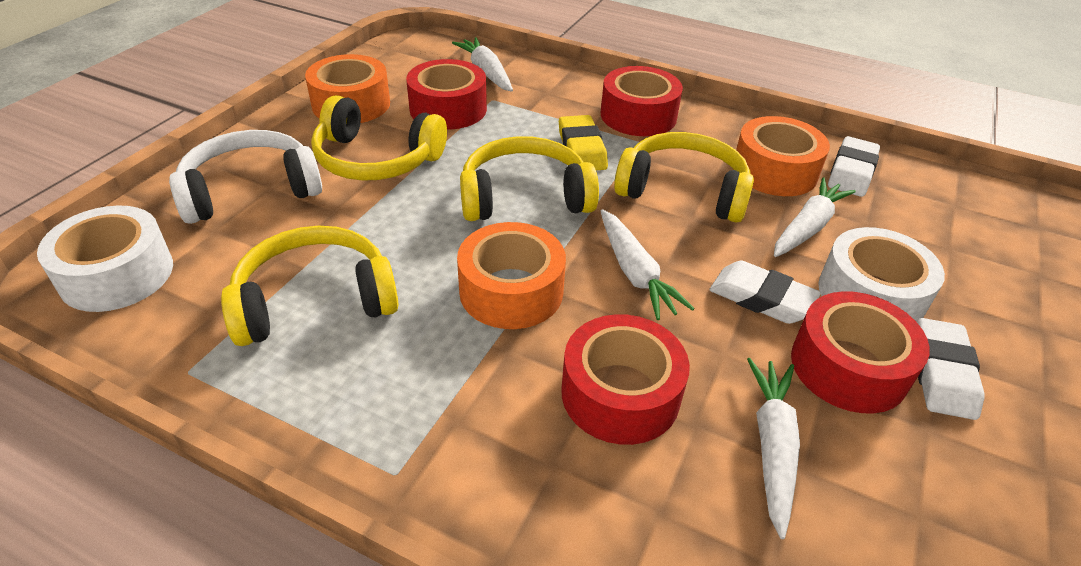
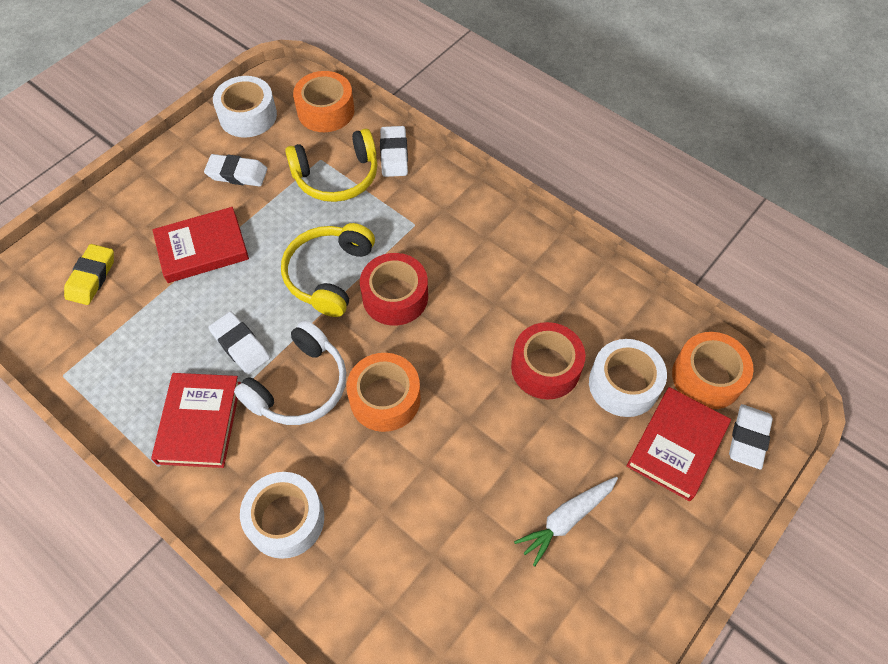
red book: none = 0 -> [151,373,241,468] [152,207,249,283] [627,387,731,501] = 3
red tape: [406,59,487,130] [561,314,690,445] [601,66,683,136] [791,291,930,413] = 4 -> [360,253,428,326] [511,322,585,400] = 2
white carrot: [452,37,513,92] [601,209,695,320] [747,358,800,539] [774,177,856,257] = 4 -> [514,477,618,566] = 1
white eraser: [710,261,821,324] [828,136,880,197] [917,318,985,420] = 3 -> [204,154,267,186] [208,312,270,374] [380,126,408,177] [729,404,773,470] = 4
white tape: [37,205,173,312] [818,227,945,322] = 2 -> [213,76,277,138] [240,472,324,559] [589,339,667,417] = 3
yellow headphones: [221,226,399,346] [311,95,447,181] [460,136,599,221] [614,132,754,223] = 4 -> [281,223,375,317] [285,128,378,202] = 2

